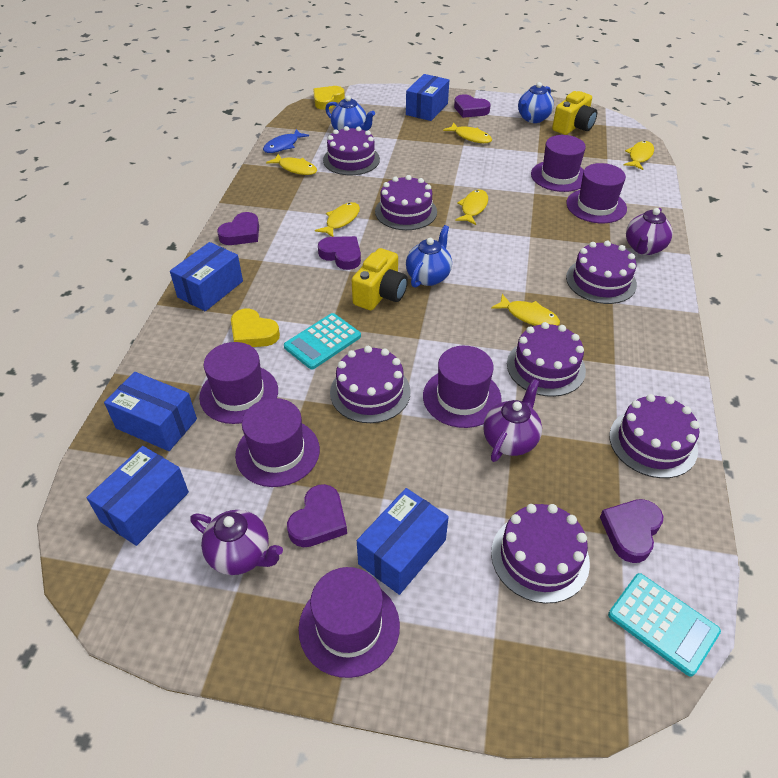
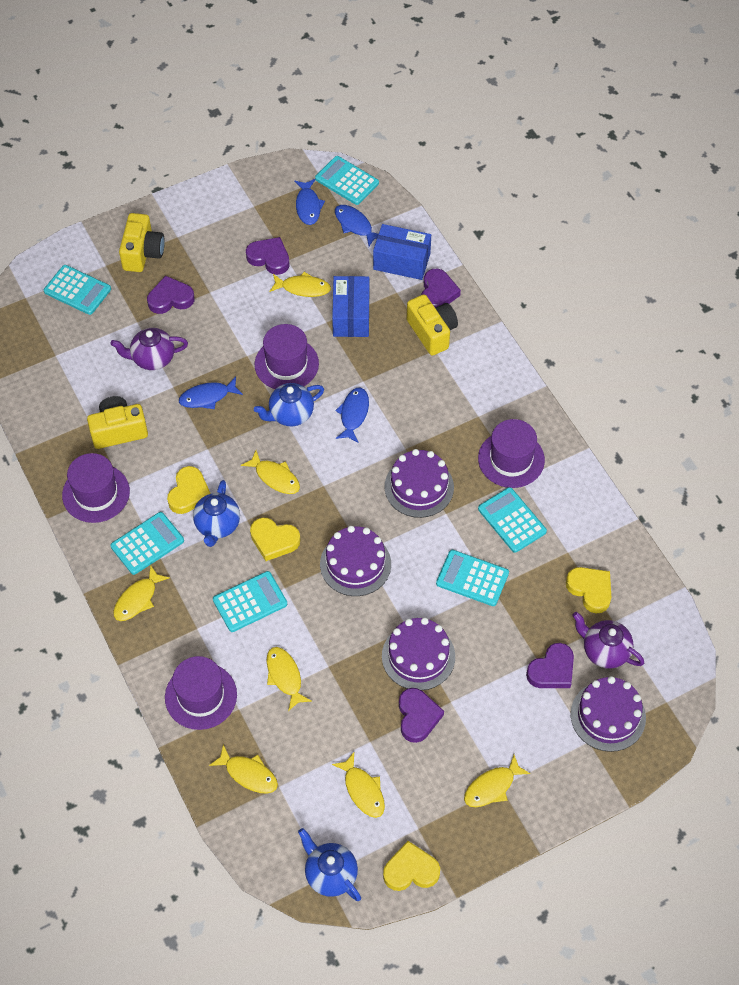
blue box: [86,446,189,546] [104,372,197,451] [170,242,243,311] [357,488,449,595] [406,74,449,121] = 5 -> [332,276,369,337] [373,224,431,280] = 2
blue fish: [263,129,309,153] = 1 -> [179,377,243,409] [294,179,325,225] [335,205,379,246] [335,388,369,443] = 4
purple cake: [323,126,380,175] [330,346,411,423] [375,175,437,230] [491,504,590,603] [507,322,586,397] [566,241,637,304] [609,394,700,478] = 7 -> [320,526,391,596] [382,618,455,690] [384,449,454,518] [571,676,646,752] = 4
purple hat: [199,342,278,424] [235,398,320,487] [298,567,400,678] [423,346,502,428] [531,135,586,192] [566,163,627,223] = 6 -> [62,453,130,523] [165,656,237,730] [255,324,319,389] [478,419,545,488] = 4
purple teapot: [190,510,283,575] [483,379,542,462] [626,208,673,255] = 3 -> [111,328,188,370] [572,612,644,669] = 2
turquoise calculator: [284,313,361,369] [608,573,721,677] = 2 -> [44,265,111,315] [110,512,184,575] [213,571,287,632] [315,156,379,205] [436,550,509,606] [478,487,547,553] = 6
yellow camera: [352,248,408,310] [552,91,597,135] = 2 -> [87,396,148,449] [119,213,165,272] [407,295,458,356] = 3
yellow fish: [266,154,317,175] [315,202,360,237] [443,122,492,143] [455,190,488,225] [491,294,560,326] [624,141,654,170] = 6 -> [113,566,170,621] [209,744,278,793] [241,450,300,494] [267,647,312,711] [269,272,331,297] [332,752,385,818] [464,755,530,807] = 7
yellow heart: [231,309,280,347] [313,86,345,110] = 2 -> [167,466,211,514] [250,517,300,561] [383,841,440,891] [566,567,612,614] = 4

